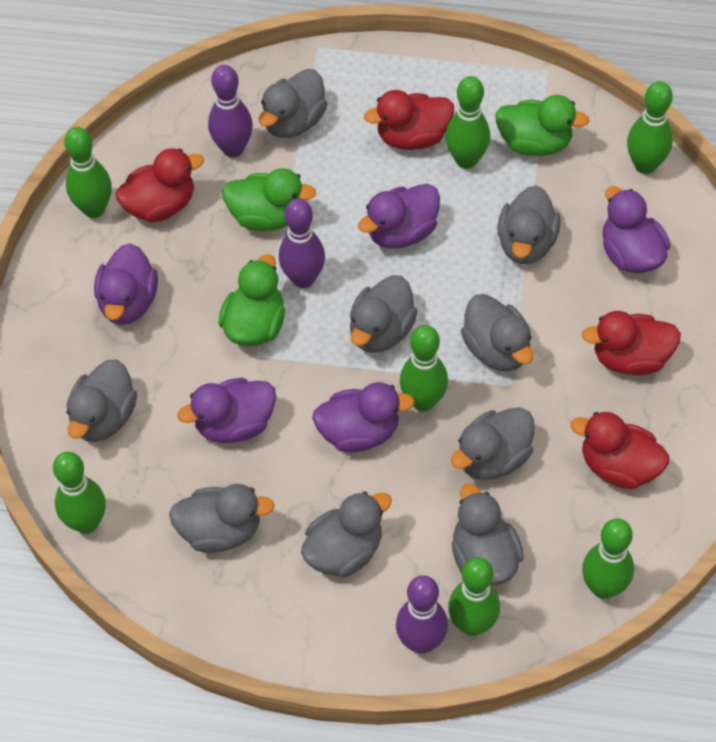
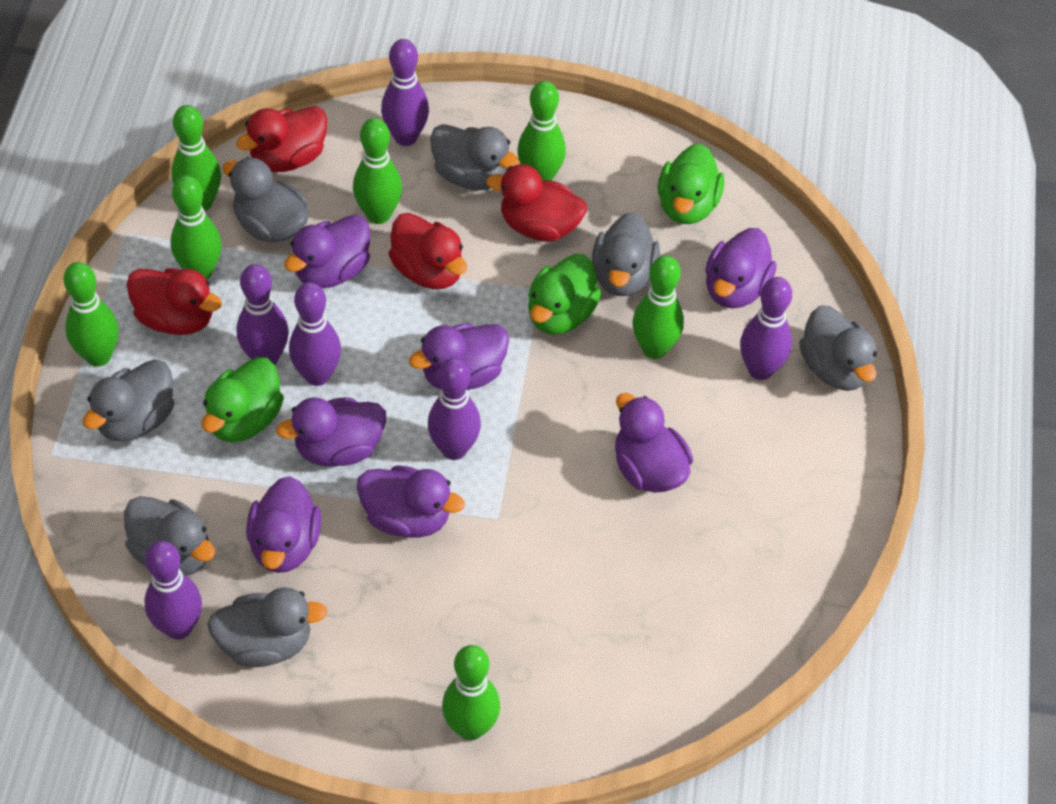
grey duck: [67,359,137,442] [169,484,275,553] [259,69,327,138] [301,491,392,577] [350,275,418,353] [451,407,534,480] [452,484,524,585] [461,294,533,371] [497,185,561,264] = 9 -> [83,359,174,442] [124,496,215,576] [207,587,327,667] [222,157,309,242] [430,124,520,190] [592,212,660,296] [799,305,877,391] = 7
purple bowling pin: [208,65,253,157] [279,199,325,288] [396,575,448,654] = 3 -> [144,541,202,639] [237,264,289,365] [289,282,341,386] [381,39,429,146] [428,358,481,460] [740,277,792,380] = 6
purple duck: [94,243,158,325] [177,378,276,443] [312,382,415,452] [358,184,440,249] [602,186,670,273] = 5 -> [246,476,322,573] [276,397,386,466] [284,214,370,288] [357,465,465,538] [409,323,509,390] [615,393,693,493] [705,228,777,308] = 7

